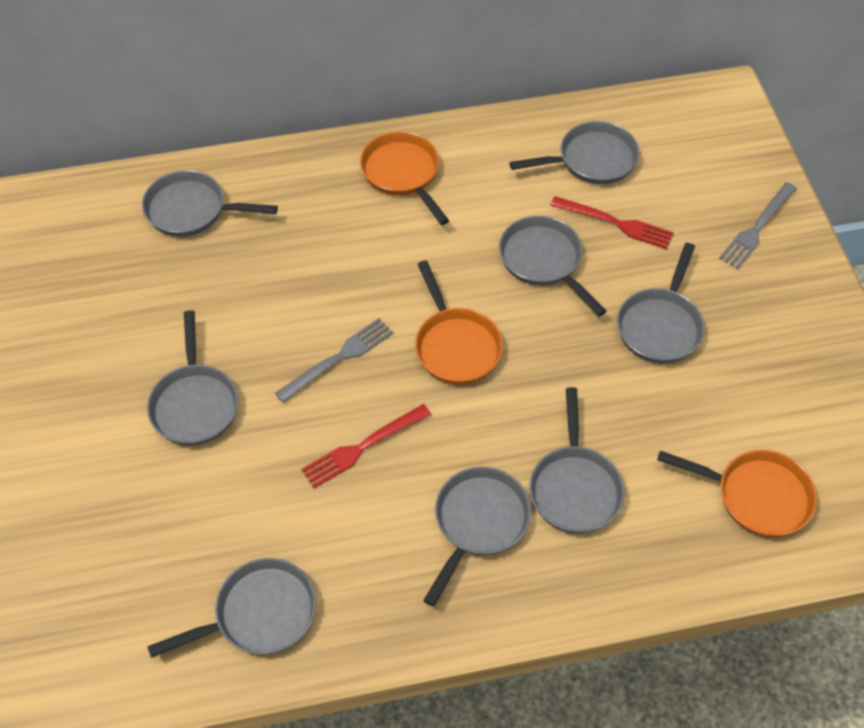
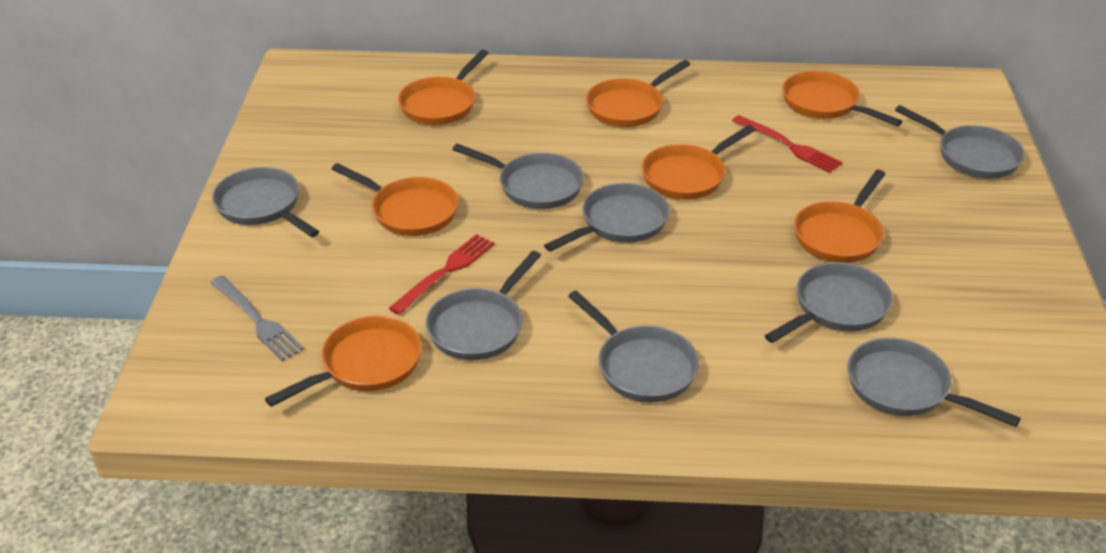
grey fork: [275,318,393,403] [719,182,797,269] = 2 -> [210,276,304,361] = 1
orange pan: [360,131,449,225] [415,261,503,385] [657,450,817,537] = 3 -> [265,316,422,407] [332,163,459,236] [398,50,489,125] [586,60,690,127] [642,125,755,200] [782,71,902,126] [794,170,885,263] = 7

